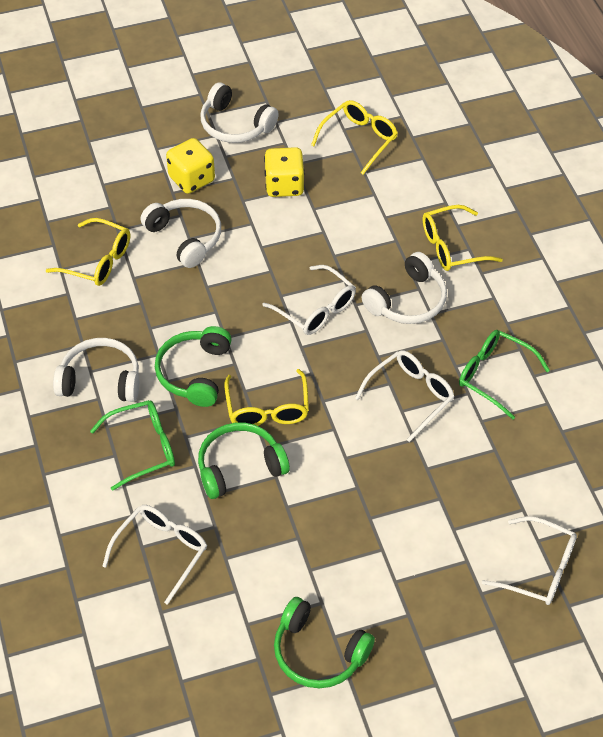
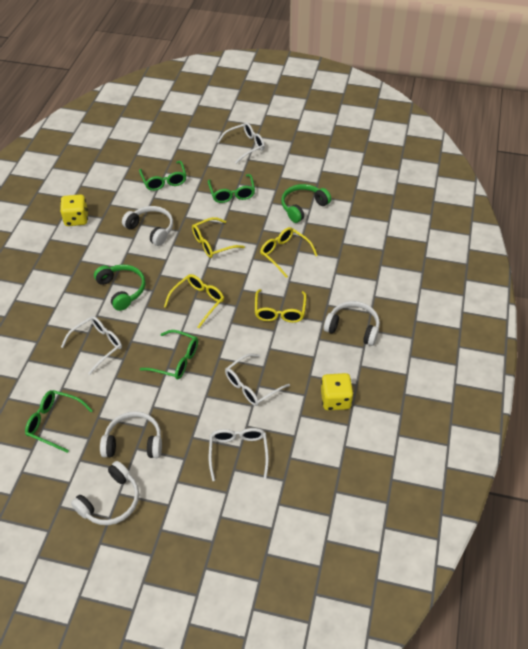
green glasses: [90,400,175,491] [459,330,550,420] = 2 -> [25,390,93,453] [139,161,187,191] [140,330,198,380] [208,174,255,203] = 4
green headphones: [155,326,232,407] [198,423,290,499] [274,597,375,688] = 3 -> [94,264,145,311] [281,184,331,223] = 2

